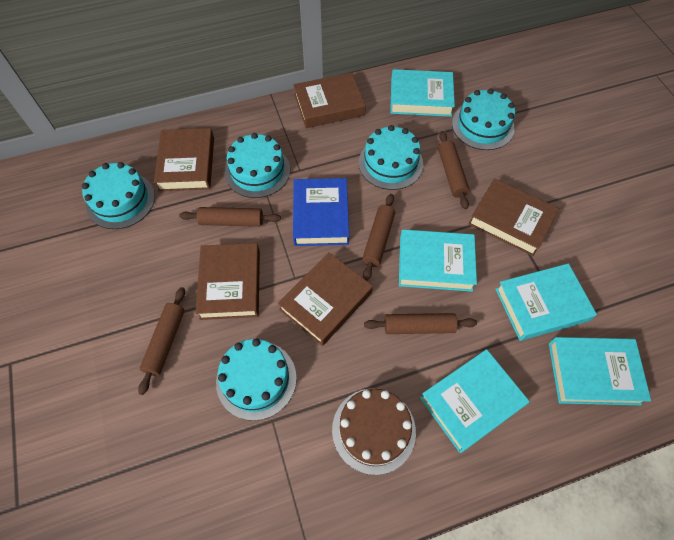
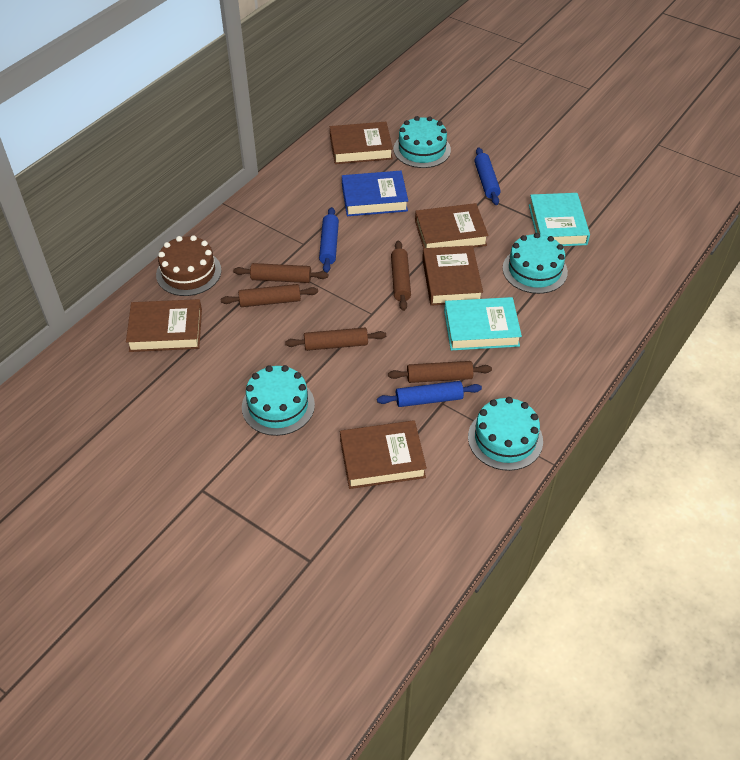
blue rolling pin: none = 0 -> [319,207,339,273] [377,381,482,407] [474,147,501,205] = 3
turquoise book: [390,69,455,117] [399,229,477,292] [420,349,530,453] [496,263,597,341] [549,337,651,405] = 5 -> [444,297,522,350] [529,193,590,246] = 2
turquoise cake: [82,162,155,229] [216,338,297,421] [225,133,290,198] [359,125,423,190] [452,89,515,150] = 5 -> [242,365,315,436] [394,116,451,168] [468,397,543,471] [503,233,568,294] = 4

